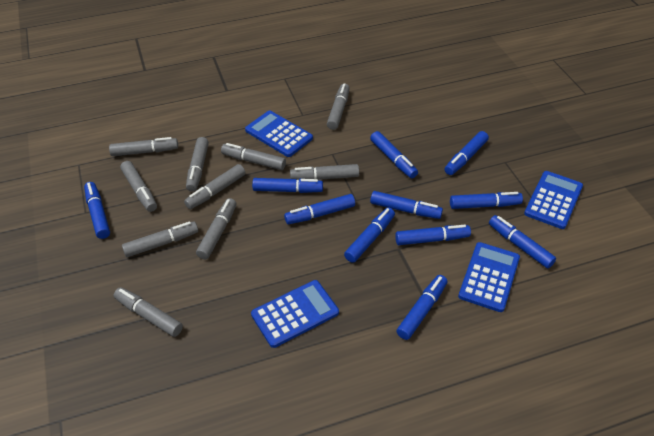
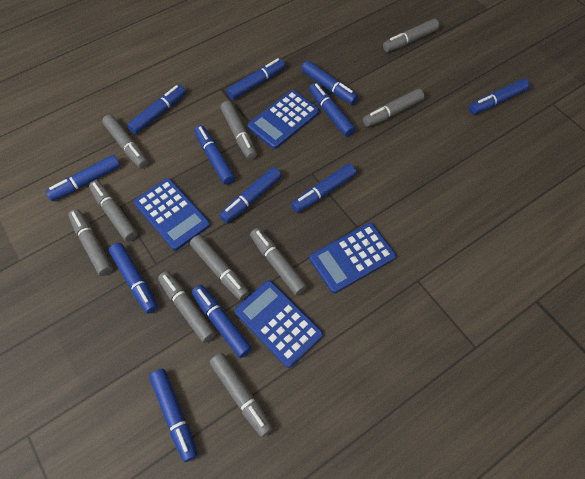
blue marker: [84,182,110,239] [252,178,323,193] [284,194,355,224] [344,208,395,263] [370,131,418,178] [370,191,443,219] [395,225,471,245] [396,275,447,340] [444,131,489,175] [450,192,523,209] [489,215,556,268] = 11 -> [46,155,120,201] [109,243,158,314] [127,85,186,134] [149,369,198,462] [192,285,252,358] [194,125,235,185] [219,167,282,223] [227,58,285,100] [291,164,357,213] [301,61,358,105] [309,83,355,137] [469,79,530,114] = 12

